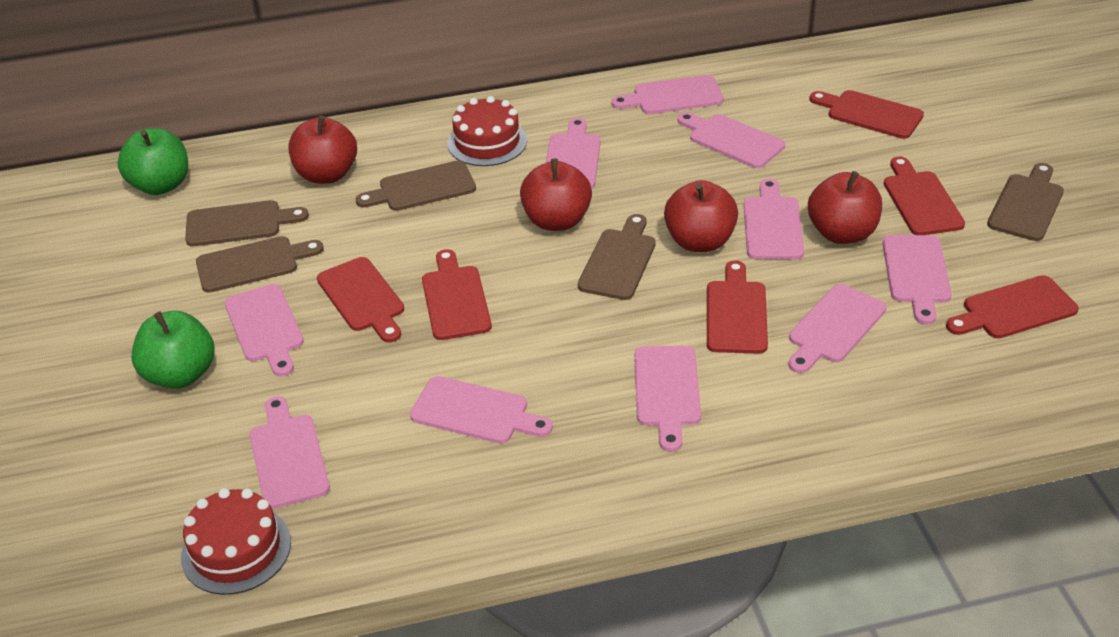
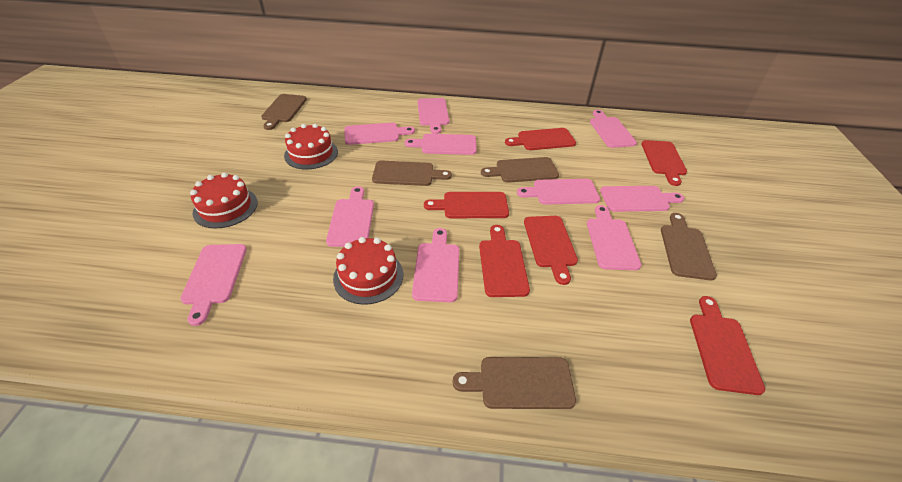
green apple: [118,128,188,195] [131,311,215,389] = 2 -> none = 0
red apple: [288,115,357,184] [520,159,592,231] [664,180,738,252] [808,171,882,244] = 4 -> none = 0
red cake: [181,488,291,595] [447,96,527,166] = 2 -> [190,172,258,229] [284,124,338,169] [333,237,403,305] = 3

